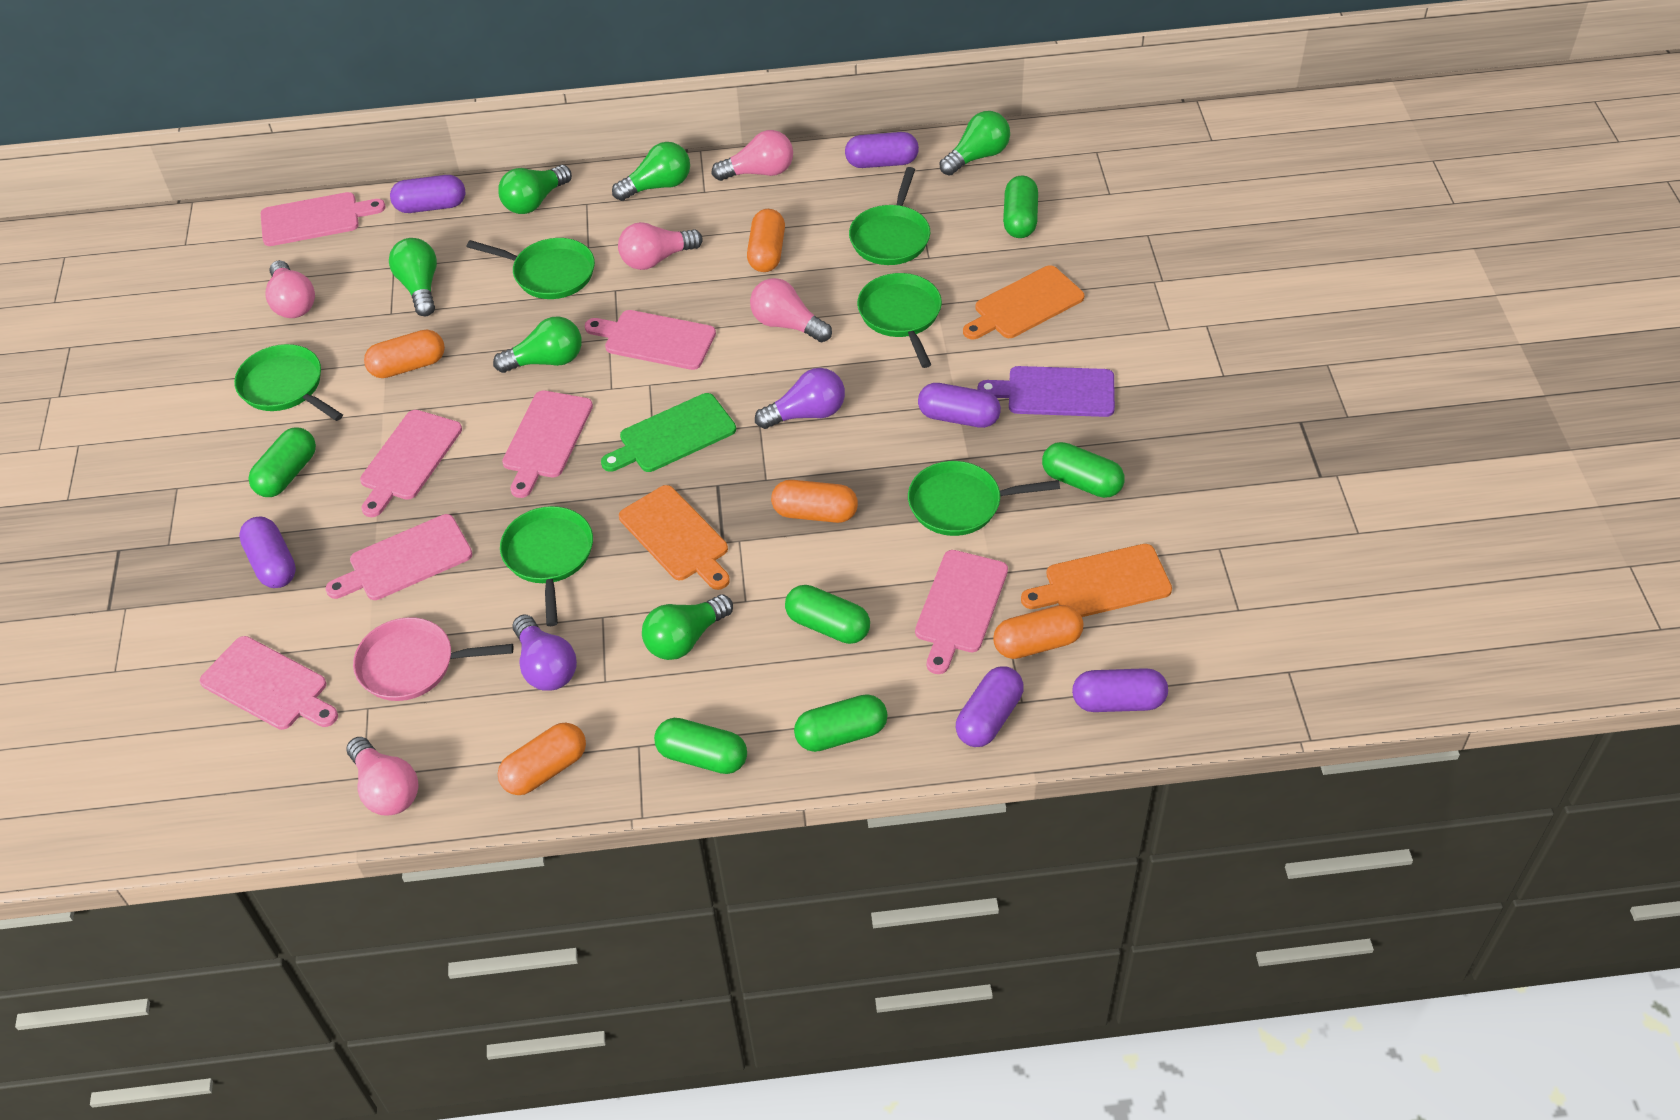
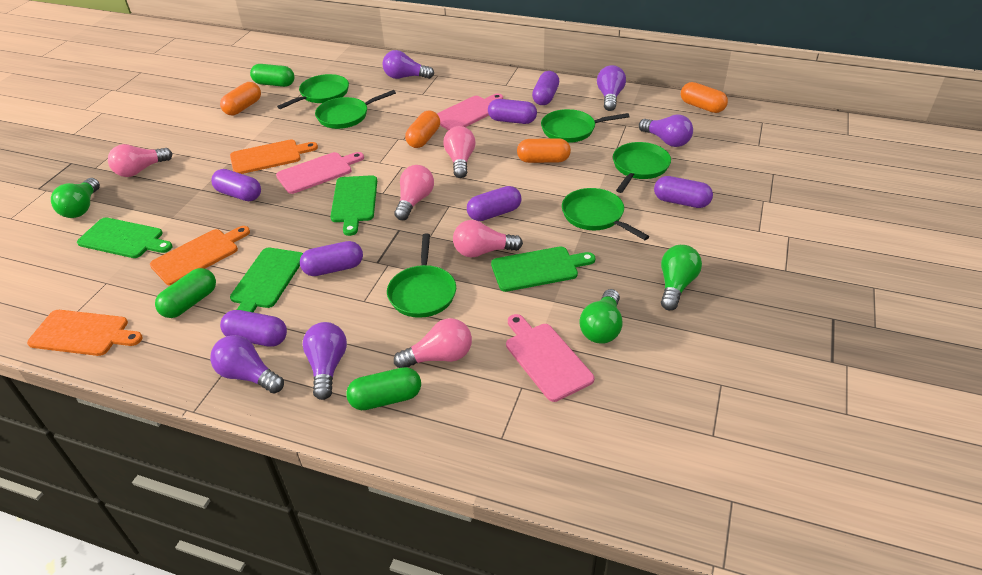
green capsule: [248,427,316,497] [654,718,747,774] [785,585,870,644] [794,694,888,752] [1003,176,1038,238] [1042,442,1125,498] = 6 -> [155,268,216,318] [250,64,294,87] [346,367,421,410] = 3
green cutting board: [601,393,736,472] = 1 -> [77,217,172,258] [230,247,303,312] [330,175,377,236] [491,246,595,292] = 4
green light bulb: [389,238,437,316] [493,317,582,373] [498,165,572,214] [612,142,690,201] [642,594,733,660] [940,111,1010,175] = 6 -> [51,178,100,218] [580,289,622,344] [661,245,702,310] = 3
orange capsule: [364,330,445,378] [497,723,586,795] [747,209,785,272] [771,480,858,523] [993,605,1083,659] = 5 -> [220,82,261,115] [405,111,440,148] [517,138,571,163] [681,82,728,113] = 4
pink cutting board: [200,636,338,730] [261,192,386,246] [325,514,472,600] [360,410,462,517] [502,391,593,498] [585,310,716,370] [915,550,1008,674] = 7 -> [276,152,364,194] [437,93,503,131] [506,314,594,402] = 3
pink pan: [353,617,513,701] = 1 -> none = 0
purple capsule: [239,516,296,588] [390,175,465,213] [845,132,919,168] [918,383,1001,428] [956,666,1024,747] [1072,668,1168,712] = 6 -> [211,169,261,201] [220,310,287,347] [300,241,363,276] [467,186,521,221] [488,99,537,124] [532,71,559,105] [654,176,713,208] = 7
purple cutting board: [977,366,1115,417] = 1 -> none = 0
purple light bulb: [513,615,577,691] [755,368,845,429] = 2 -> [210,335,284,394] [302,322,347,400] [382,50,434,79] [597,65,626,111] [639,114,693,147] = 5

